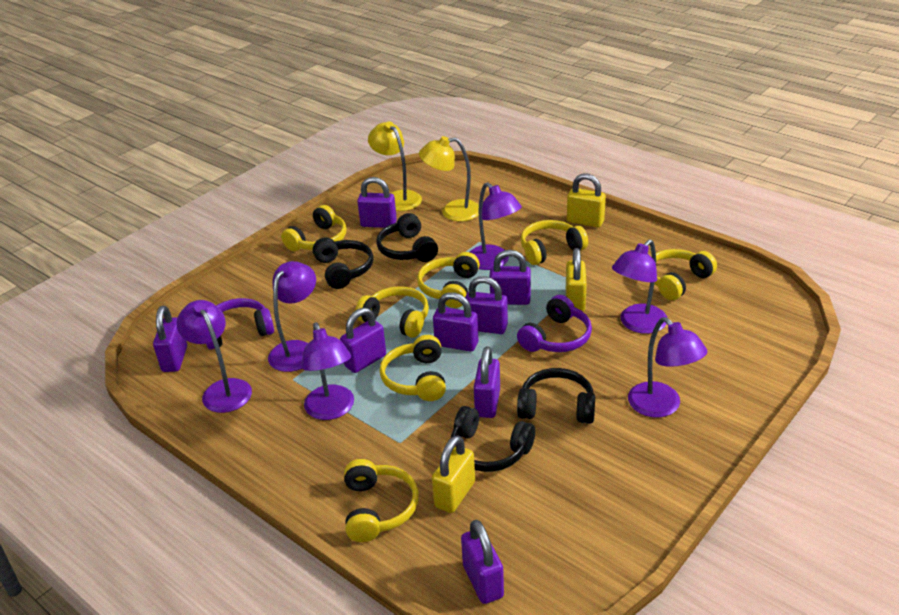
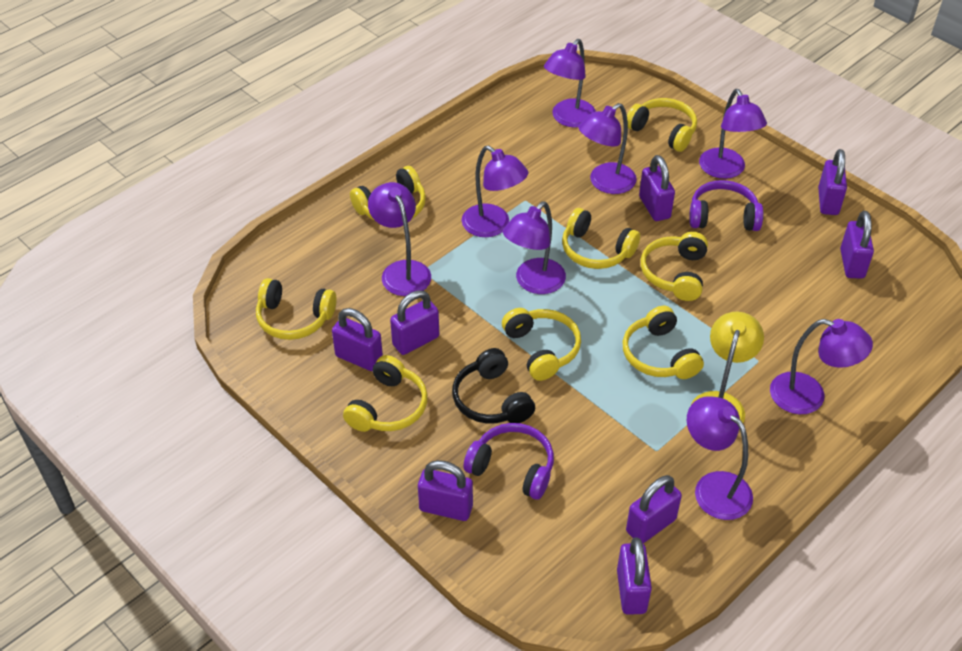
black headphones: [312,237,373,289] [376,213,438,262] [451,406,535,472] [517,368,595,424] = 4 -> [452,348,535,424] = 1
purple lamp: [176,300,252,413] [268,261,316,372] [301,322,354,420] [470,182,522,270] [612,240,667,334] [628,317,707,418] = 6 -> [368,182,431,296] [462,146,528,237] [503,202,566,294] [544,39,596,127] [578,103,637,194] [687,396,753,520] [699,89,767,179] [770,319,873,414] = 8
yellow headphones: [281,205,347,251] [344,459,419,542] [355,286,429,338] [380,335,446,401] [417,252,480,308] [521,220,588,265] [651,249,717,300] = 7 -> [256,278,337,340] [343,355,428,432] [350,166,426,221] [502,308,581,381] [562,208,640,269] [623,306,704,379] [627,98,697,152] [641,232,708,301] = 8
yellow lamp: [368,122,422,211] [419,136,479,221] = 2 -> [691,312,764,423] = 1
yellow padlock: [432,435,475,513] [566,248,587,311] [567,174,606,228] = 3 -> none = 0

